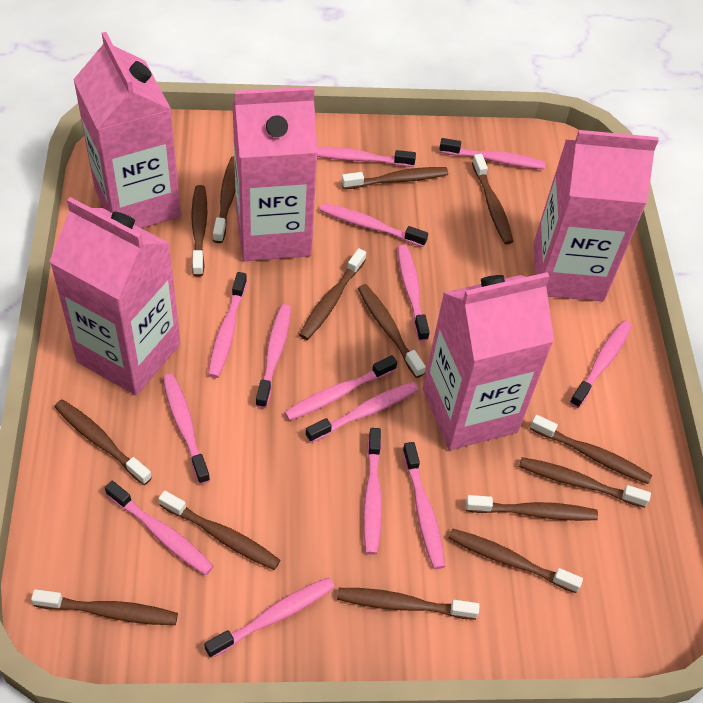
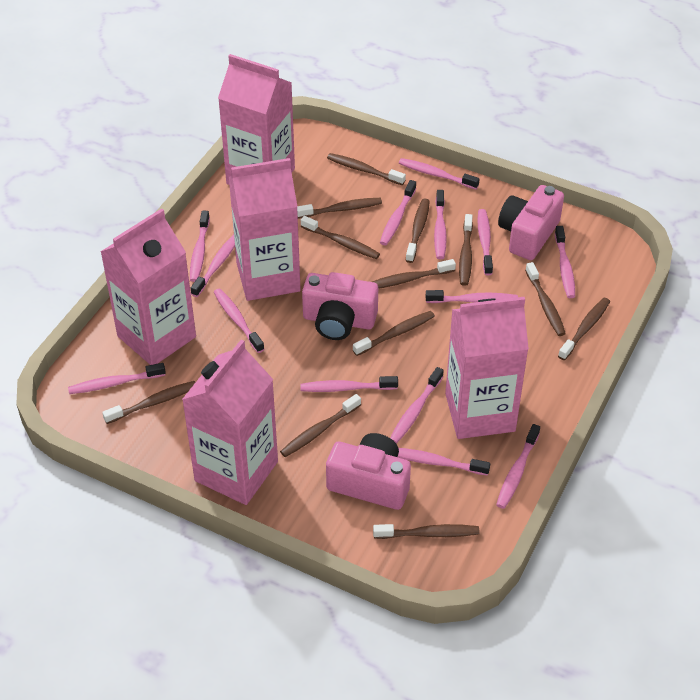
brown toothbrush: [31,589,178,625] [54,399,152,485] [159,491,281,570] [191,185,207,276] [213,156,236,243] [299,248,366,340] [337,588,480,620] [342,167,448,189] [358,284,426,378] [448,528,583,593] [466,495,598,521] [472,154,513,244] [519,457,651,508] [530,415,652,484] = 14 -> [102,381,196,424] [280,394,361,457] [297,198,382,219] [301,216,380,259] [327,153,406,185] [353,311,435,356] [372,259,456,289] [373,524,480,539] [405,199,430,263] [459,214,473,286] [525,262,566,336] [558,298,610,360] = 12
pink camera: none = 0 -> [302,272,378,340] [326,433,411,510] [498,185,564,260] = 3

